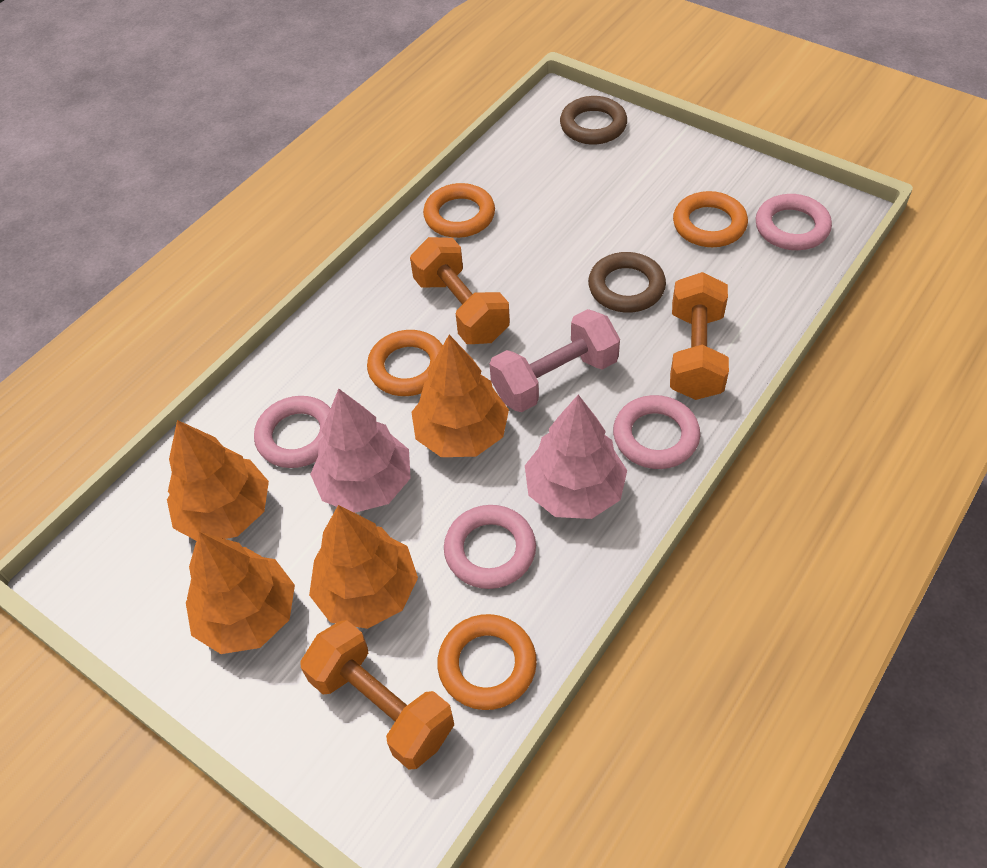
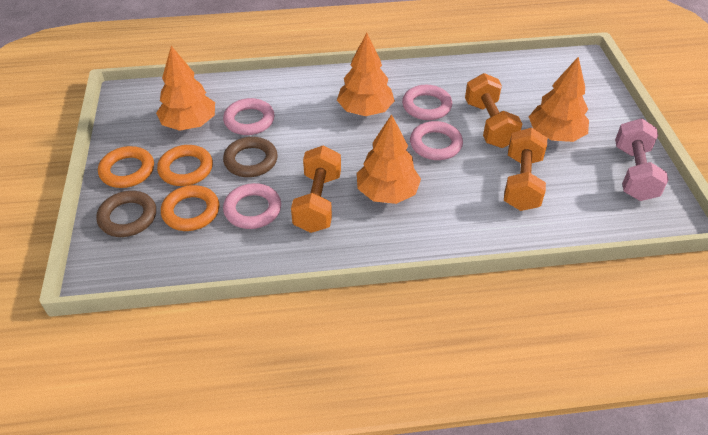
orange ring: [367,330,443,396] [423,183,495,238] [437,614,537,710] [673,191,748,247] = 4 -> [98,146,154,188] [157,145,213,186] [161,185,219,231] = 3
pink tree: [310,389,411,513] [525,395,627,519] = 2 -> none = 0

